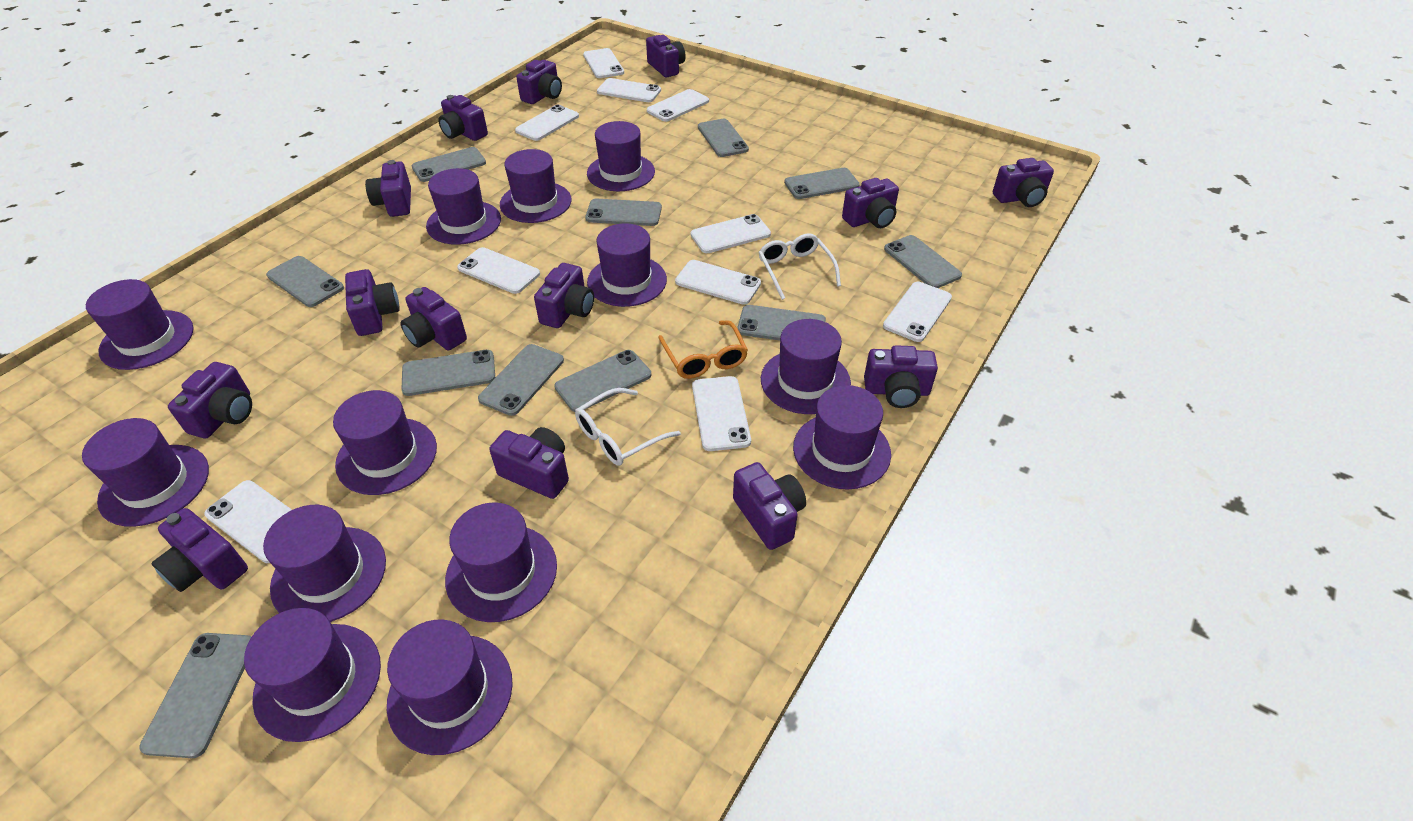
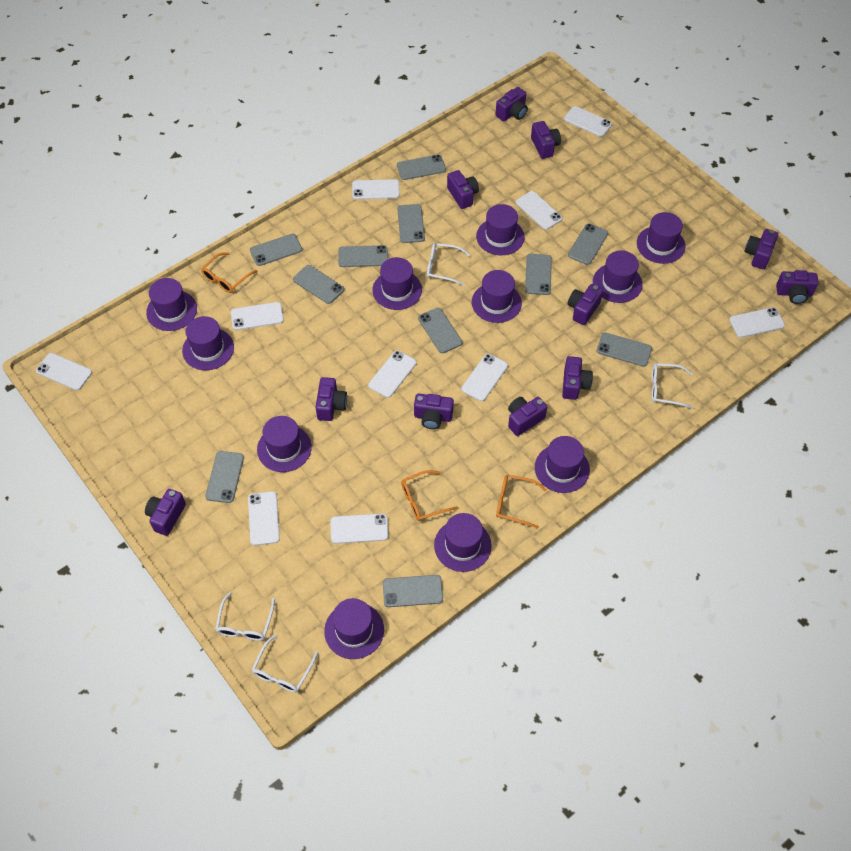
orange glasses: [658,320,748,379] = 1 -> [201,252,257,293] [401,470,458,521] [496,475,547,528] = 3
purple camera: [151,508,248,592] [168,362,252,438] [345,269,400,336] [365,160,411,217] [400,287,467,350] [438,95,488,141] [489,427,569,499] [516,60,562,104] [534,263,594,328] [646,35,686,77] [733,462,806,550] [842,178,899,228] [864,345,938,408] [993,158,1054,207] = 14 -> [145,489,186,536] [316,377,347,421] [414,393,454,429] [447,170,479,209] [495,87,528,121] [508,397,547,436] [531,121,561,159] [562,356,593,400] [568,284,603,325] [744,229,778,269] [776,270,819,304] = 11
purple hat: [82,418,209,527] [86,279,194,370] [244,608,381,742] [263,505,386,622] [333,390,437,495] [387,620,513,755] [426,168,501,245] [445,503,557,622] [500,149,572,223] [587,121,655,191] [587,223,667,307] [761,319,851,414] [793,385,891,490] = 13 -> [146,278,197,331] [182,316,234,370] [257,416,312,472] [324,598,384,659] [372,257,422,310] [434,513,492,572] [472,270,522,323] [476,204,525,255] [535,436,590,493] [593,250,643,303] [637,212,685,264] = 11
white glasses: [575,388,681,466] [758,233,841,300] = 2 -> [215,592,275,641] [252,634,318,693] [427,243,471,286] [652,363,693,409] = 4

